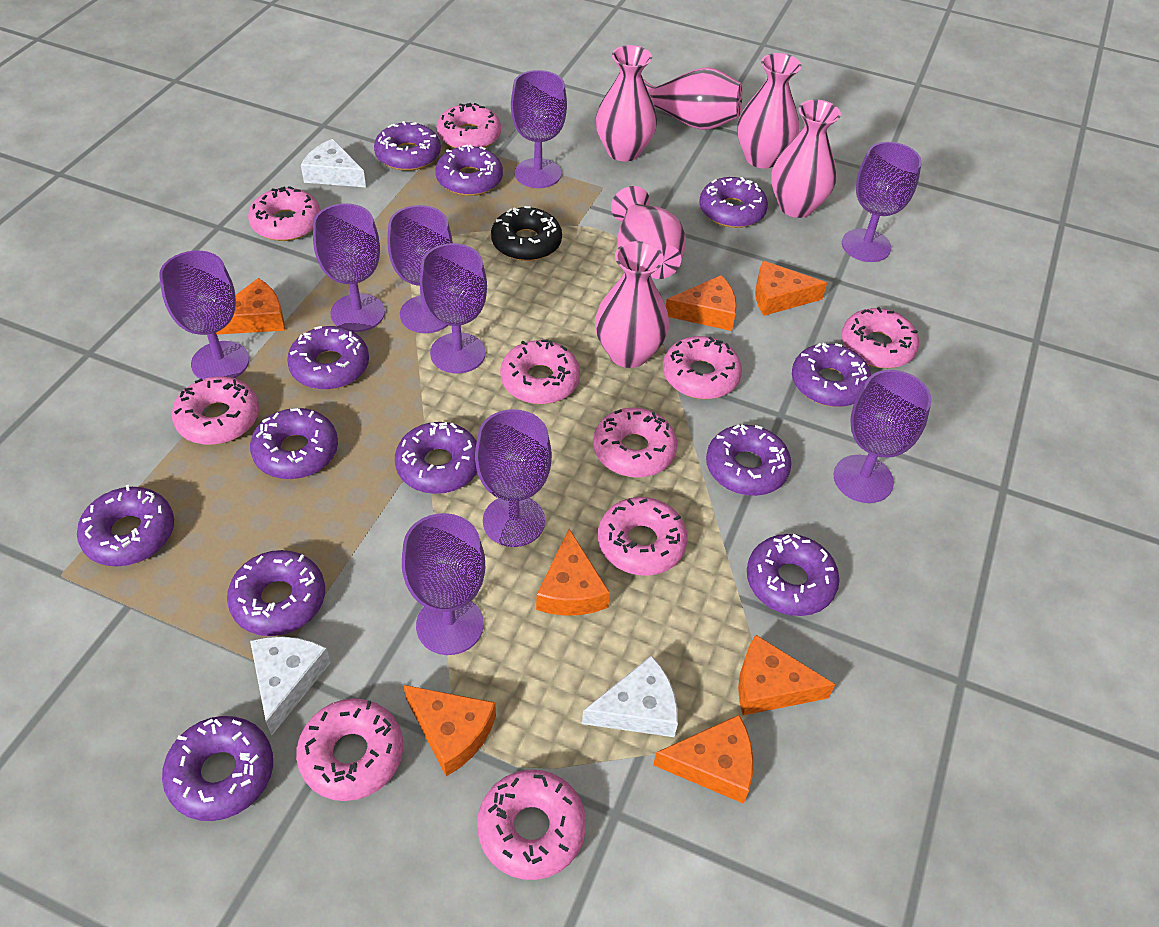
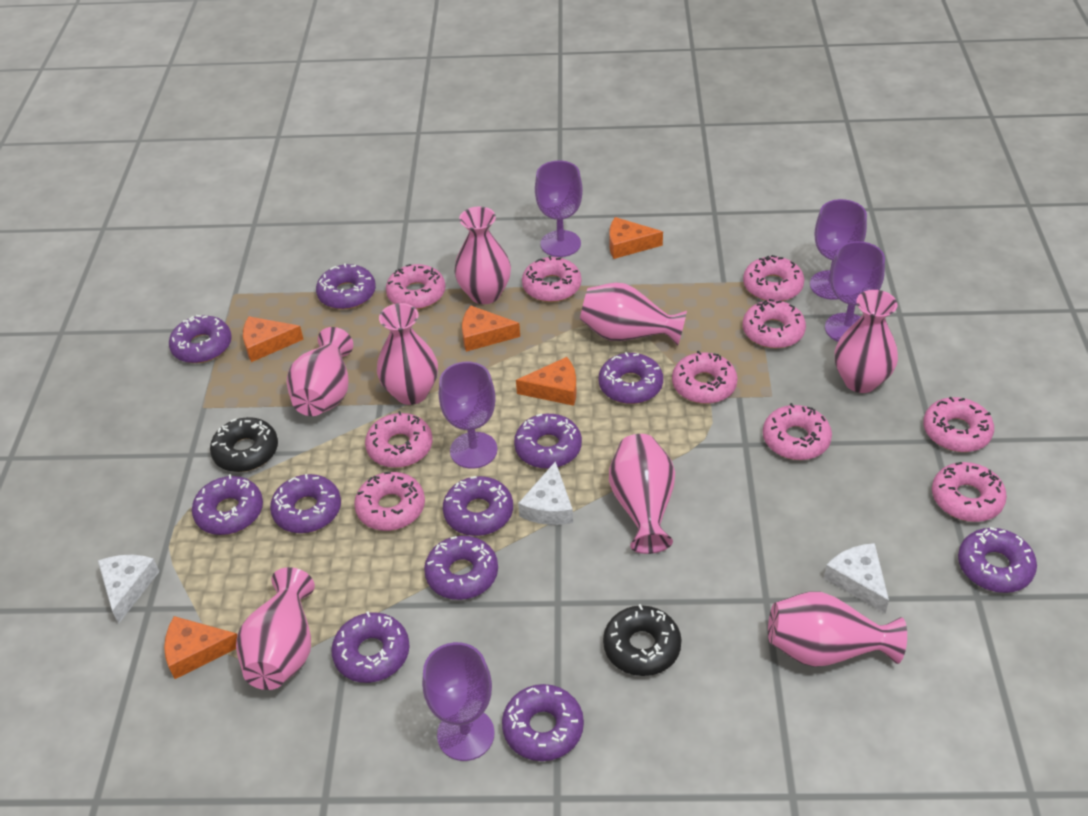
black donut: [491,206,562,261] = 1 -> [210,417,278,472] [603,604,682,676] = 2
orange cheese: [216,278,285,334] [403,685,496,776] [536,529,610,616] [653,715,753,804] [666,275,737,331] [738,635,836,715] [755,261,827,316] = 7 -> [164,616,237,679] [243,316,304,362] [462,305,520,352] [516,357,577,406] [609,217,663,259] = 5
pink vase: [595,45,657,161] [595,241,669,368] [611,186,686,279] [643,67,742,130] [737,53,802,169] [771,100,841,218] = 6 -> [236,567,315,690] [286,327,353,416] [377,303,438,405] [454,206,511,304] [580,282,687,346] [609,434,675,554] [768,592,907,667] [835,290,898,393] = 8
purple donut: [77,485,174,566] [162,716,273,821] [227,550,325,636] [250,408,338,479] [287,326,369,390] [374,121,441,171] [395,422,477,494] [435,145,503,196] [699,177,768,228] [706,424,791,496] [747,534,840,616] [792,343,871,407] = 12 -> [169,315,232,363] [192,474,263,535] [270,474,341,533] [316,263,376,310] [331,611,410,683] [424,536,498,600] [443,476,513,536] [502,684,584,761] [514,414,582,469] [599,352,663,404] [958,527,1037,593] = 11
purple goblet: [159,251,249,379] [313,203,385,332] [387,205,453,333] [402,513,485,655] [420,243,487,373] [475,409,552,547] [511,70,567,188] [834,370,932,503] [842,142,922,262] = 9 -> [422,642,495,761] [439,362,497,469] [535,161,583,257] [810,199,867,300] [825,241,885,342] = 5

